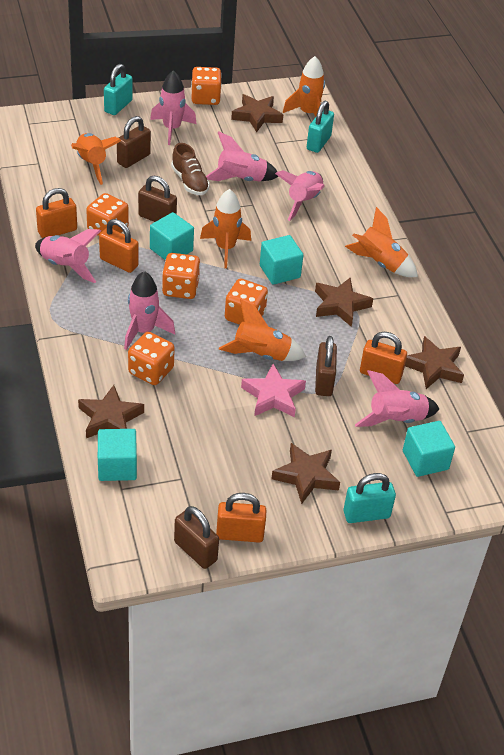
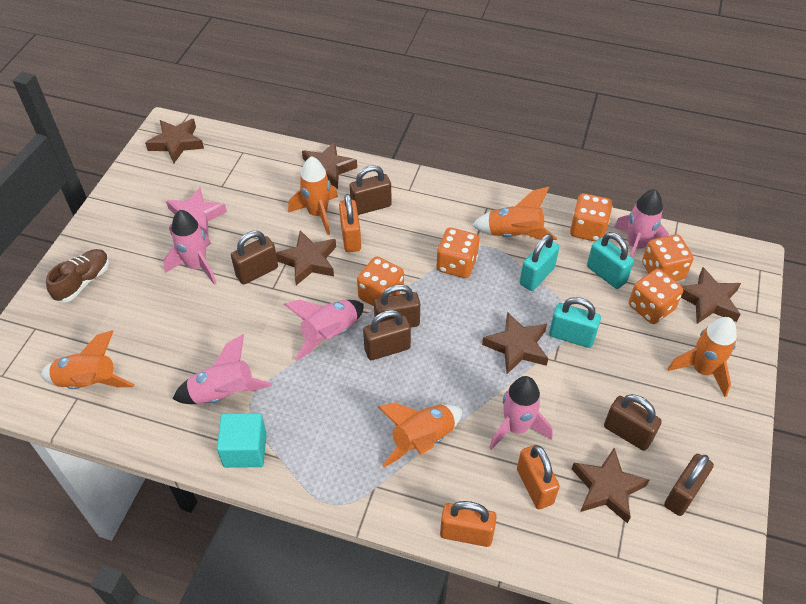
brown padlock: [117,116,151,168] [138,176,177,222] [174,506,219,569] [315,336,337,396] = 4 -> [231,231,278,284] [350,165,392,215] [363,310,411,360] [374,284,420,327] [604,394,662,451] [664,454,714,516] = 6
brown star: [78,385,144,438] [231,94,283,132] [271,443,340,504] [315,277,373,327] [405,336,464,389] = 5 -> [145,119,204,163] [276,230,336,285] [302,142,357,189] [482,312,549,374] [572,447,649,524] [681,267,741,324] = 6
orange padlock: [36,188,77,238] [99,219,139,273] [216,493,267,543] [360,332,407,384] = 4 -> [339,194,361,252] [440,501,497,547] [517,445,560,509] = 3
pink rocket: [35,229,101,283] [124,271,175,350] [150,70,197,145] [206,131,279,181] [275,170,325,221] [355,370,439,427] = 6 -> [163,210,217,285] [173,334,272,404] [284,299,364,361] [489,376,553,450] [614,189,669,258] = 5
turquoise cube: [98,429,137,481] [150,212,194,260] [260,235,303,285] [403,421,455,477] = 4 -> [217,413,267,468] = 1

